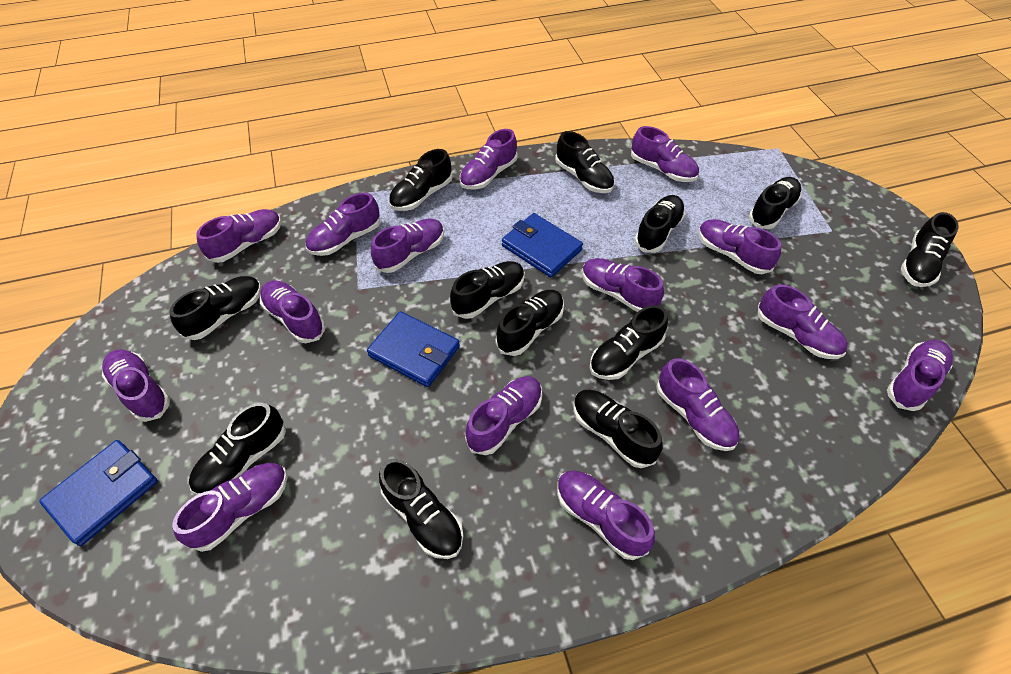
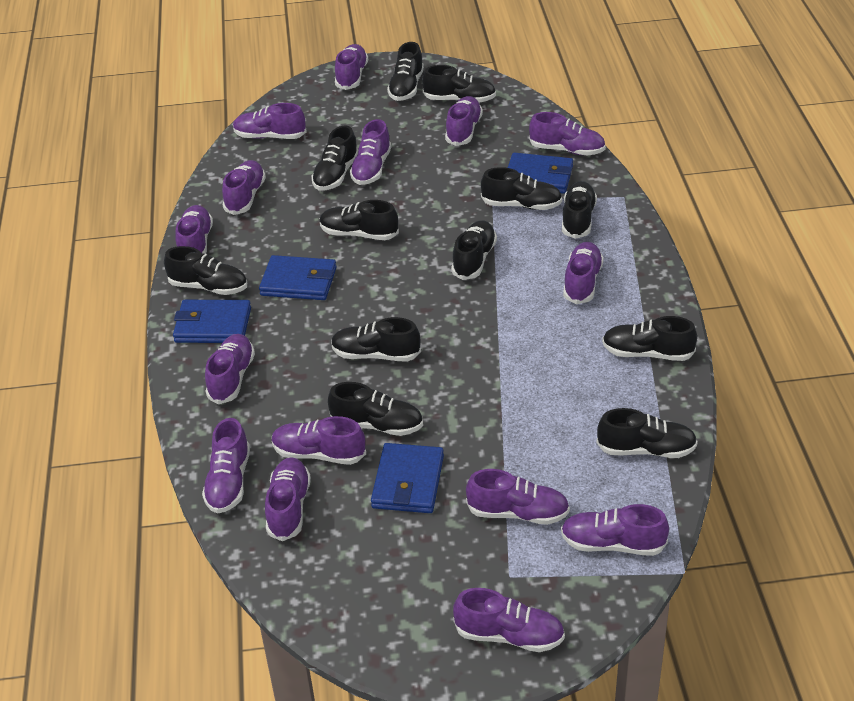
blue wallet: [39,440,158,546] [367,311,460,387] [502,213,583,277] = 3 -> [173,300,251,343] [259,255,336,300] [371,443,444,513] [508,153,573,194] = 4

